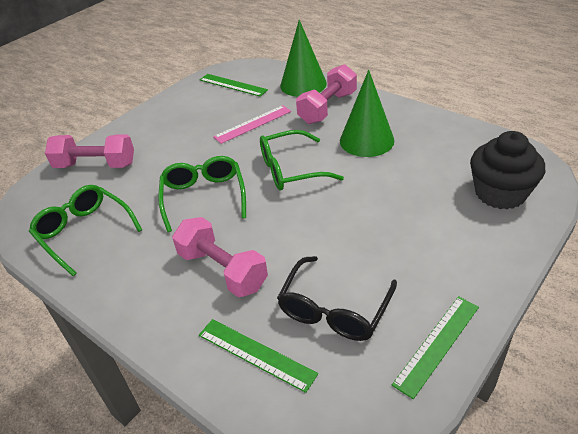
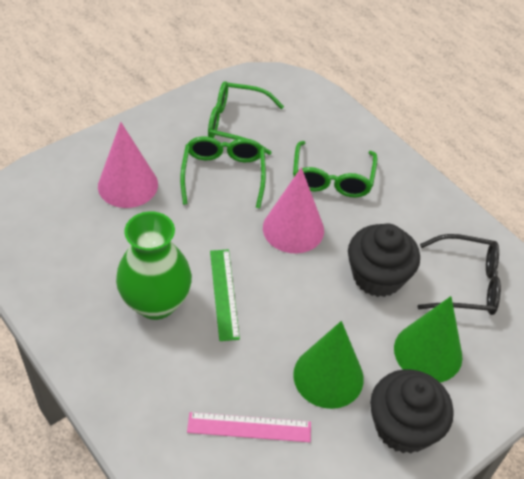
black cupcake: [470,131,545,209] = 1 -> [348,224,420,297] [370,369,454,454] = 2
green ruler: [199,319,318,393] [200,74,268,97] [392,296,479,399] = 3 -> [210,249,240,341] = 1
green vase: none = 0 -> [116,211,192,320] = 1
pink cone: none = 0 -> [98,122,158,208] [263,167,324,254] = 2
pink dumbbell: [45,134,134,168] [172,217,268,297] [296,64,357,124] = 3 -> none = 0

